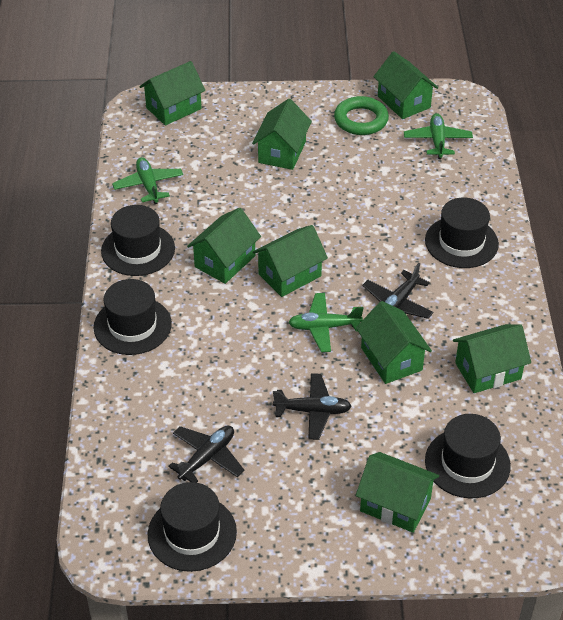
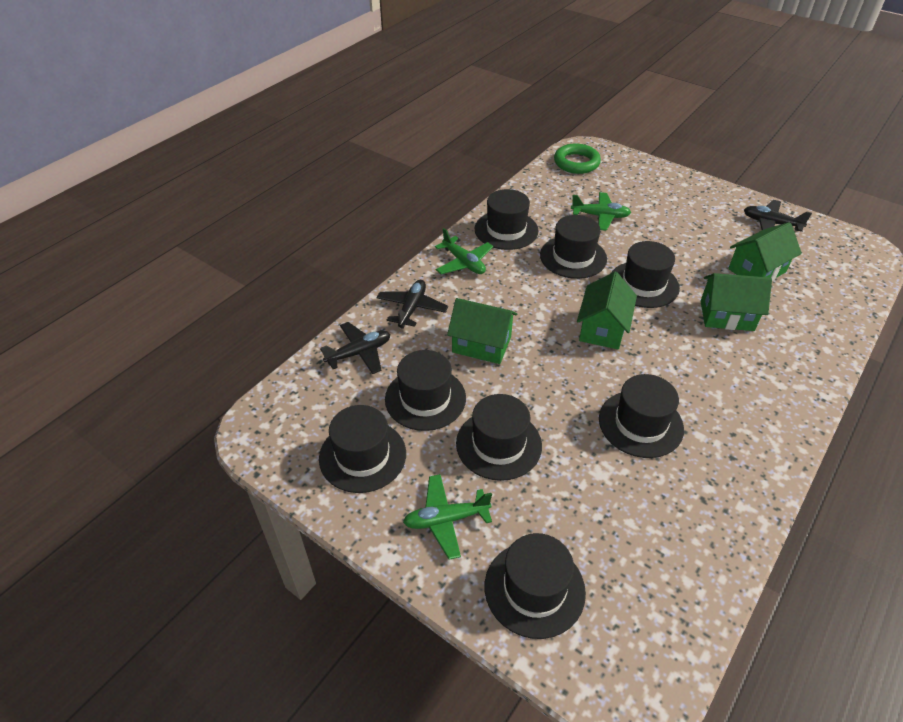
black hat: [93,279,172,355] [101,205,175,276] [148,482,237,572] [425,198,499,268] [425,414,511,499] = 5 -> [319,405,406,493] [385,350,466,431] [456,394,542,481] [475,189,538,250] [485,533,586,639] [540,215,607,279] [599,374,684,458] [611,241,680,308] = 8
green house: [139,61,205,125] [187,208,261,284] [252,99,312,170] [253,225,328,297] [356,301,432,384] [356,452,439,533] [373,51,438,119] [453,324,531,393] = 8 -> [447,298,517,364] [577,272,637,350] [701,273,772,331] [728,222,802,281] = 4

